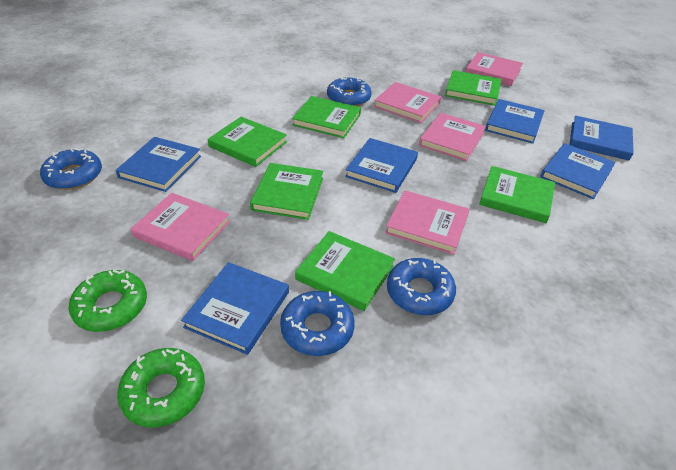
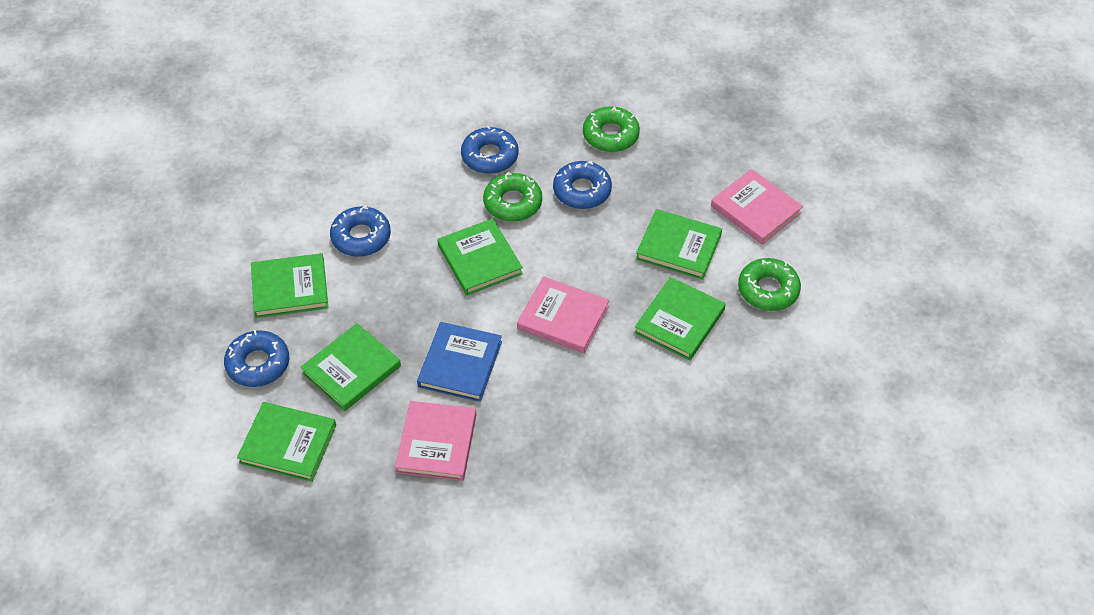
blue book: [115,137,201,192] [181,262,289,355] [345,138,418,193] [485,99,545,143] [540,143,615,199] [570,116,634,160] = 6 -> [417,322,502,402] = 1
green donut: [69,270,147,332] [117,348,205,427] = 2 -> [483,172,542,222] [583,106,640,152] [738,258,801,311] = 3
pink book: [131,193,230,261] [374,82,441,123] [385,190,470,255] [419,113,486,161] [466,52,523,86] = 5 -> [395,401,476,481] [517,276,609,353] [711,169,803,245] = 3

